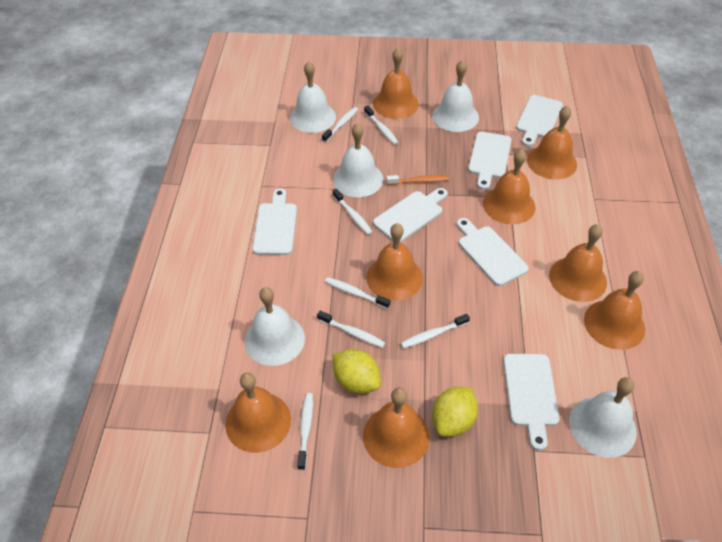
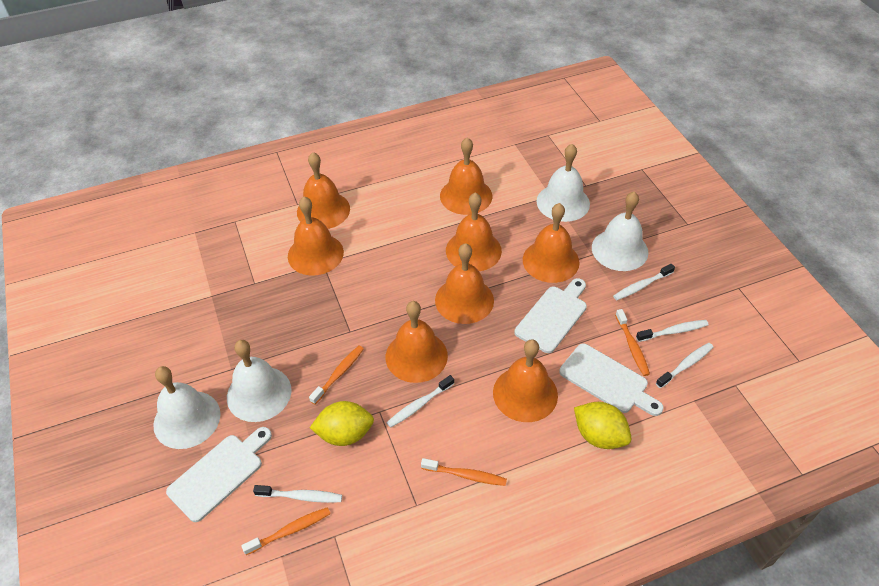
orange toothbrush: [386,175,449,185] = 1 -> [241,507,330,555] [309,346,364,405] [421,458,507,486] [615,309,650,376] = 4
white bell: [245,287,305,366] [290,61,336,133] [333,123,383,197] [432,60,479,132] [569,377,637,458] = 5 -> [153,366,220,449] [227,340,291,422] [536,144,590,222] [592,192,648,271] = 4
white cutting board: [252,189,297,255] [373,188,448,243] [457,218,529,286] [468,132,512,190] [503,354,559,451] [516,95,563,147] = 6 -> [166,427,272,522] [514,278,587,353] [559,343,664,416] = 3
white toothbrush: [297,393,313,470] [317,311,385,348] [322,107,358,142] [325,277,390,309] [333,189,373,235] [364,106,399,145] [401,314,470,349] = 7 -> [253,485,342,503] [386,375,454,428] [613,264,675,300] [636,320,709,342] [656,343,713,388] = 5

